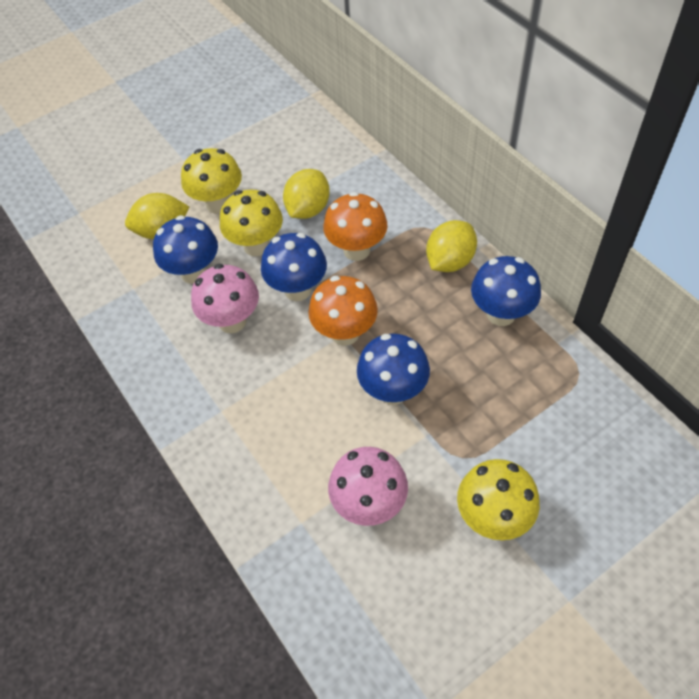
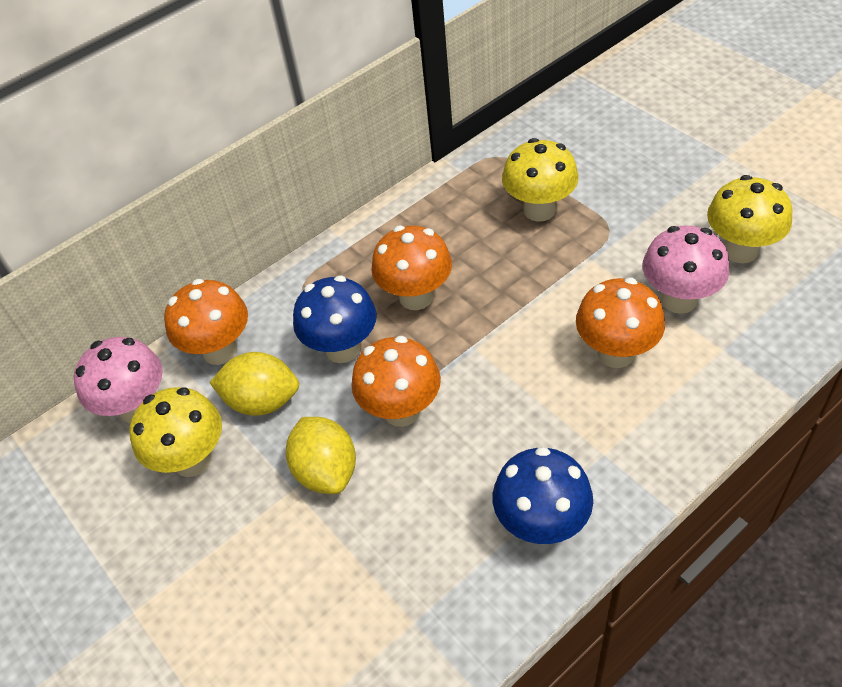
blue mushroom: [153,215,218,284] [261,233,327,301] [357,334,430,405] [471,256,541,326] = 4 -> [293,275,377,363] [493,447,593,544] = 2
orange mushroom: [308,276,378,345] [323,192,388,261] = 2 -> [164,279,248,365] [352,336,441,427] [371,225,452,310] [576,278,665,368] = 4
yellow lemon: [125,193,189,239] [283,169,330,219] [426,220,477,272] = 3 -> [209,352,299,416] [286,417,356,494] = 2

